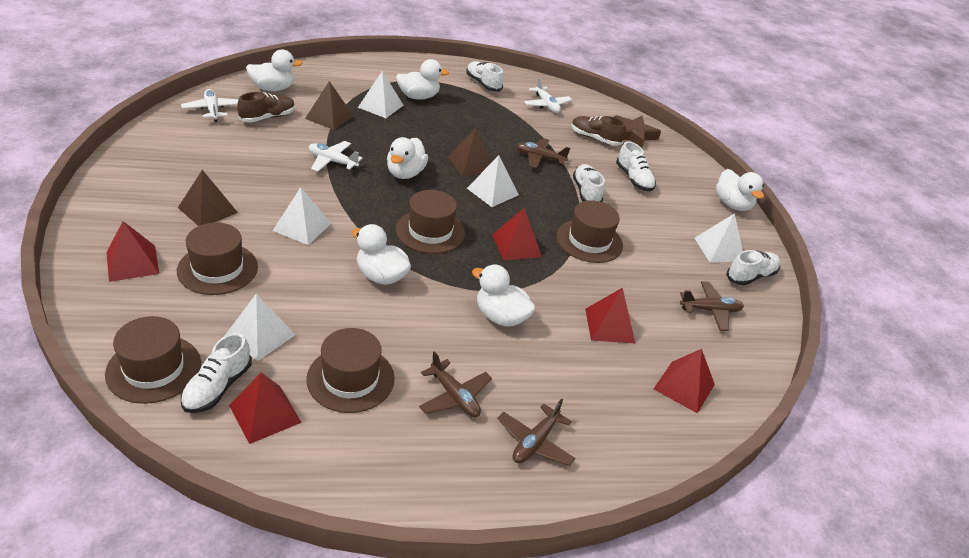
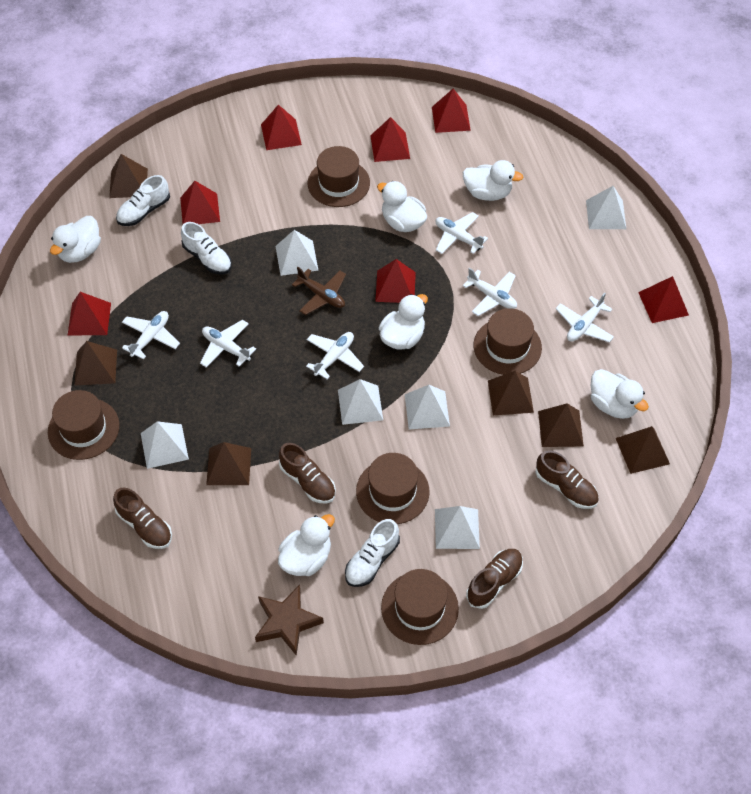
brown plane: [419,351,492,417] [497,399,576,466] [516,138,570,168] [680,281,744,331] = 4 -> [292,267,346,315] = 1
brown pyramid: [178,170,238,226] [305,81,353,130] [448,128,491,177] = 3 -> [74,341,117,386] [109,154,148,198] [206,442,251,485] [488,371,534,415] [538,403,584,447] [616,426,670,474] = 6
brown shoe: [237,92,295,122] [571,116,626,146] = 2 -> [113,487,172,549] [279,443,336,504] [466,549,523,609] [535,450,599,509] = 4
red pyramid: [106,221,159,282] [229,372,302,444] [492,208,542,261] [585,287,635,343] [654,349,715,413] = 5 -> [67,292,111,336] [180,181,220,224] [261,105,302,150] [370,117,410,162] [375,259,416,303] [432,89,471,133] [638,276,689,323] = 7
white plane: [181,89,239,122] [309,141,363,172] [524,77,572,113] = 3 -> [122,311,180,359] [200,320,256,368] [306,332,364,379] [436,212,488,254] [463,268,517,316] [556,293,614,343] = 6
white pyramid: [225,294,296,361] [273,187,331,245] [358,71,403,118] [467,155,519,207] [695,213,743,263] = 5 -> [141,421,189,469] [276,230,318,276] [338,379,383,425] [405,385,450,430] [435,506,480,549] [586,186,626,229] = 6
white shoe: [181,333,252,413] [466,61,503,92] [573,164,605,202] [616,141,656,192] [726,250,780,286] = 5 -> [116,175,170,226] [181,222,232,274] [345,519,400,587] = 3

